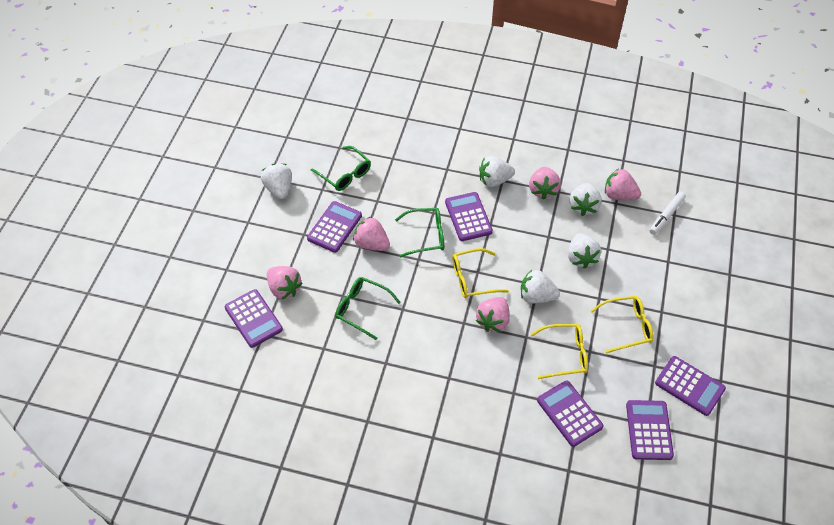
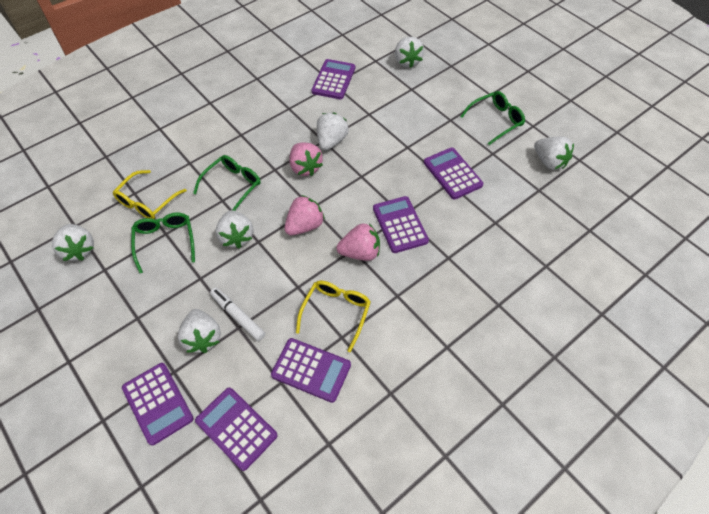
pink strawberry: [267,266,302,299] [353,216,390,251] [476,297,510,332] [529,167,561,200] [605,169,641,200] = 5 -> [284,195,325,235] [289,142,323,176] [336,223,380,261] = 3
white strawberry: [261,163,292,199] [479,156,515,187] [521,270,560,304] [568,233,601,269] [569,183,602,216] = 5 -> [52,224,94,261] [178,309,221,353] [216,210,254,249] [317,112,349,151] [395,37,424,68] [534,137,574,170] = 6
yellow glasses: [452,248,509,298] [531,324,588,379] [591,296,654,353] = 3 -> [112,170,187,219] [296,281,371,352] = 2

